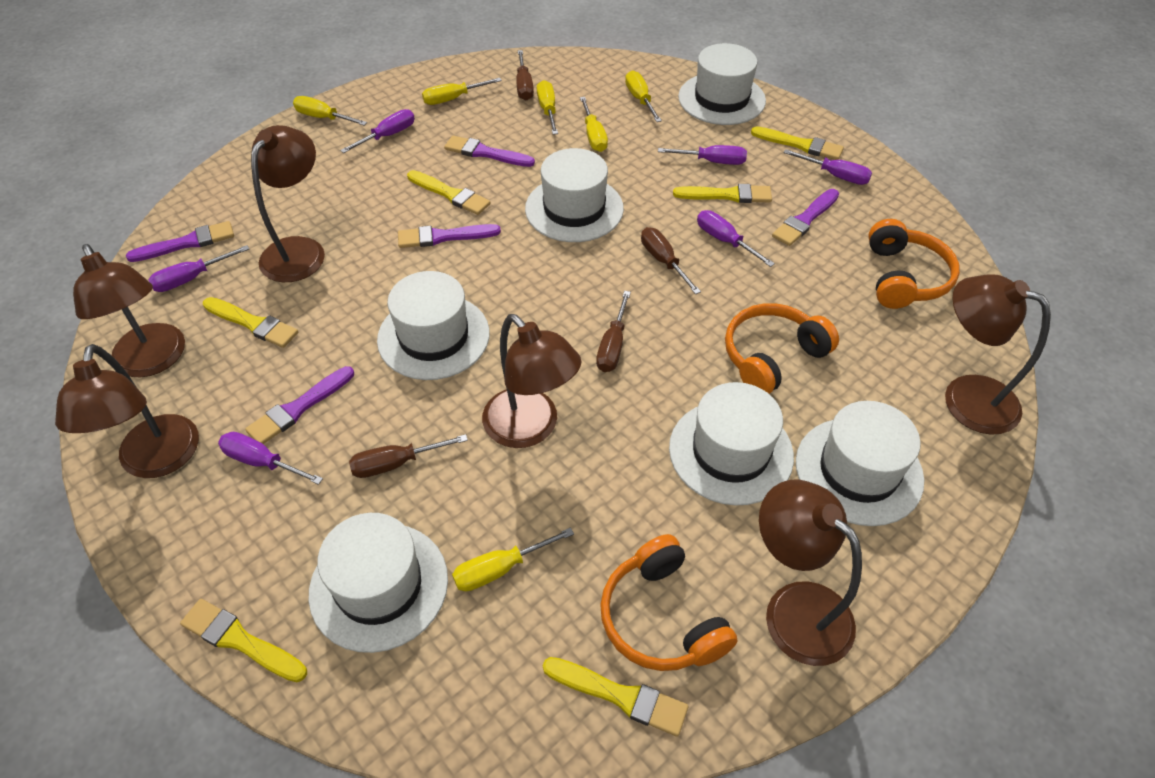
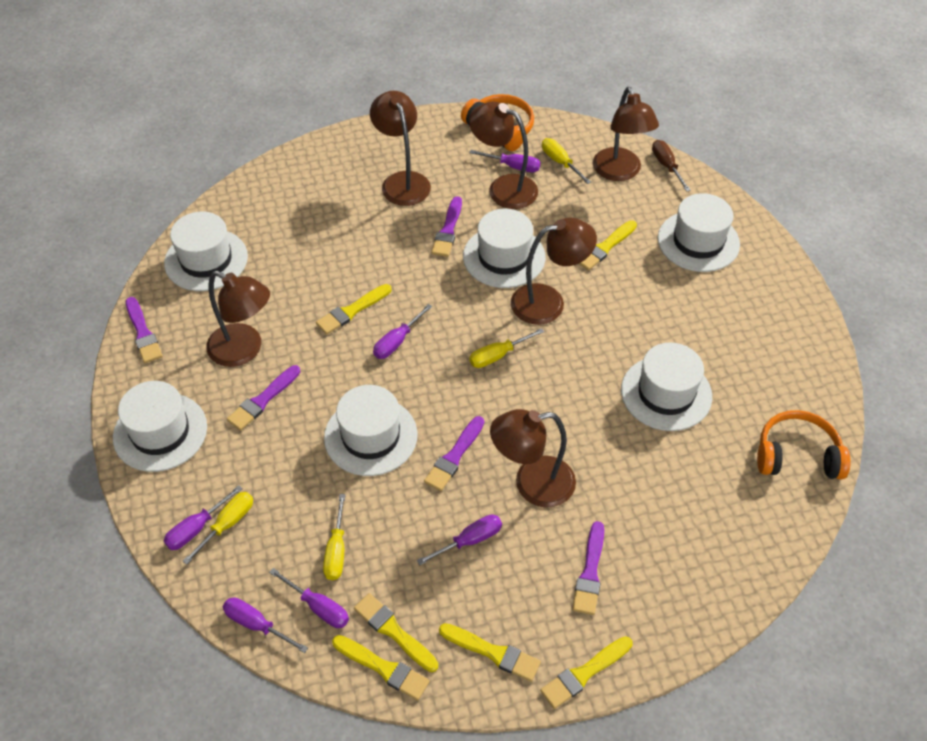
brown screwdriver: [349,434,468,478] [516,50,534,101] [596,291,631,372] [641,227,701,294] = 4 -> [652,140,691,192] = 1
orange headphones: [600,534,737,671] [725,303,839,394] [868,219,960,309] = 3 -> [461,94,534,151] [757,410,851,480] = 2
yellow screwdriver: [293,96,367,126] [422,78,502,105] [452,527,574,592] [537,80,558,135] [580,97,608,152] [625,70,662,122] = 6 -> [182,492,253,565] [323,494,346,580] [469,328,544,368] [542,138,591,184] = 4

